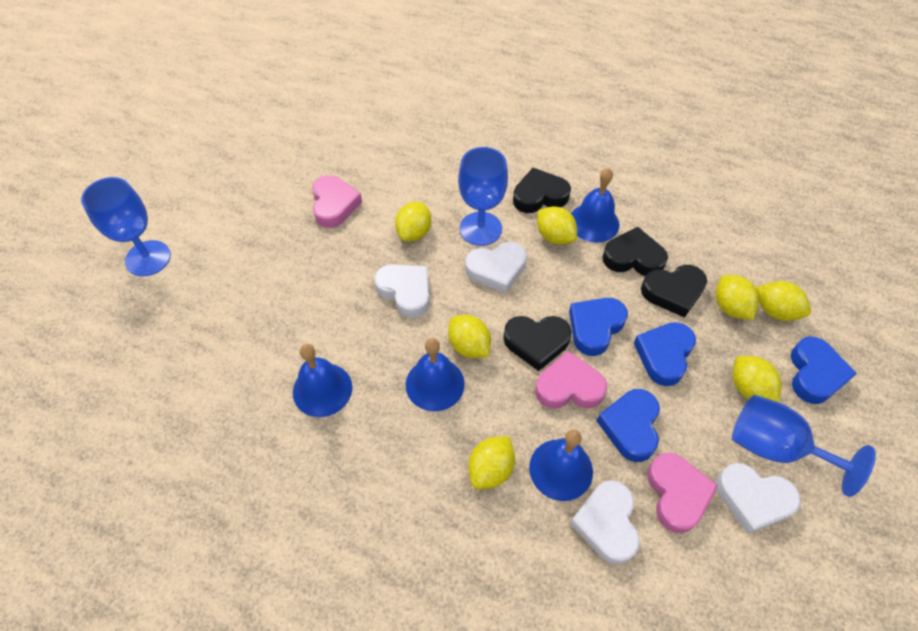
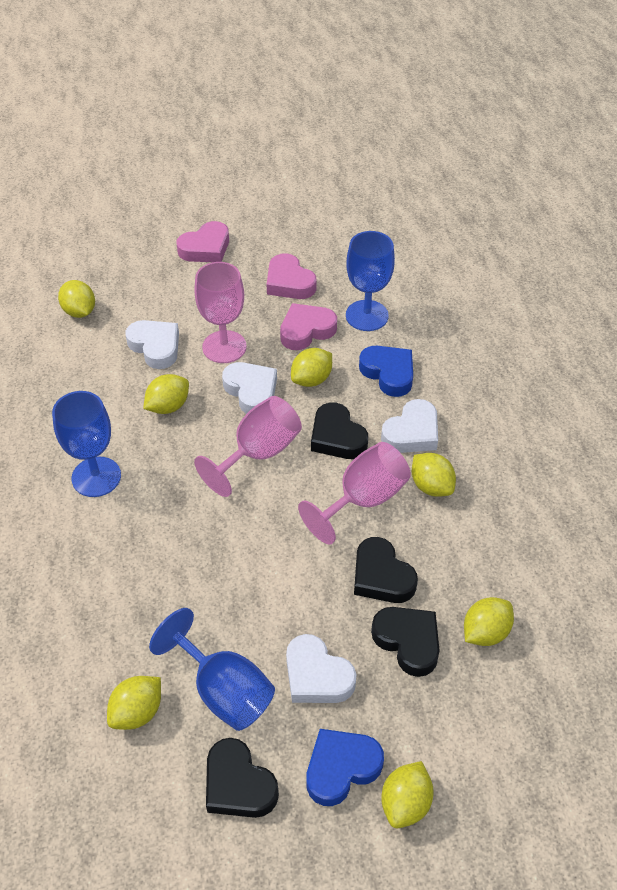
blue bell: [293,344,352,417] [406,338,465,412] [529,430,593,501] [571,168,619,243] = 4 -> none = 0
blue heart: [569,298,628,356] [597,389,660,462] [634,322,696,386] [790,337,857,404] = 4 -> [306,729,384,806] [359,346,413,397] = 2
pink goblet: none = 0 -> [194,262,247,363] [194,396,302,497] [298,442,411,544] = 3

